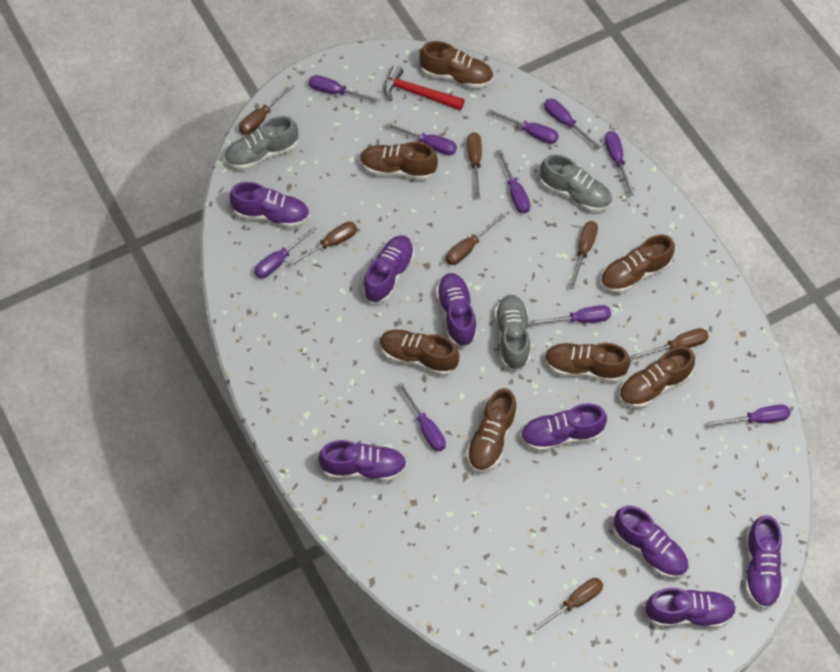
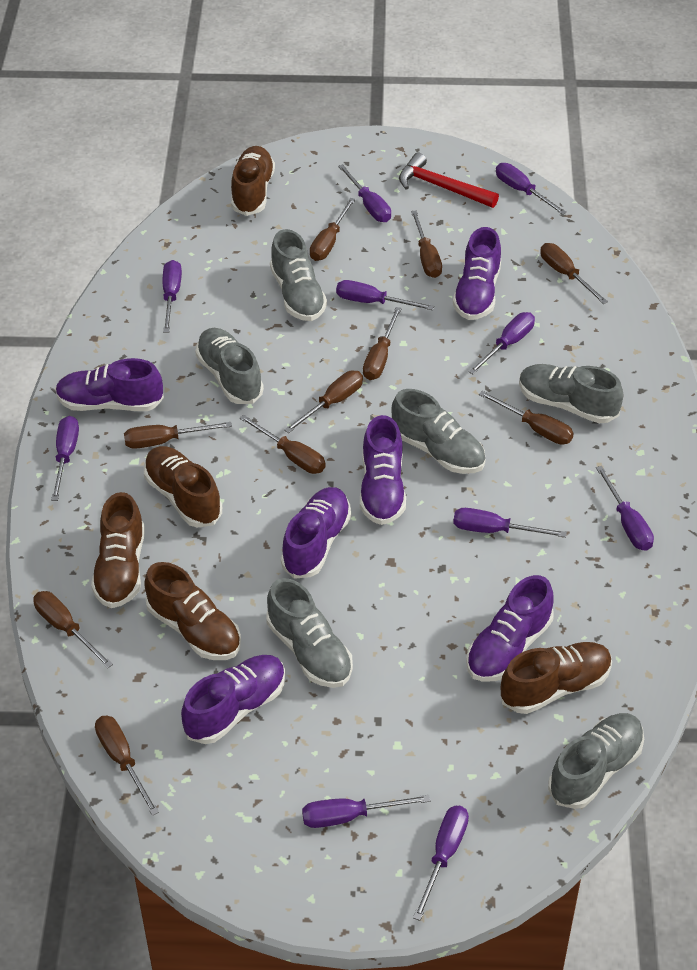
brown screwdriver: [239,84,294,135] [288,222,357,266] [445,214,505,265] [467,132,482,199] [530,578,603,634] [569,221,598,289] [631,328,709,360] = 7 -> [33,591,113,669] [95,716,159,816] [124,422,232,449] [239,415,326,474] [284,370,363,433] [310,198,355,261] [363,307,402,380] [411,210,442,278] [479,391,574,445] [540,243,608,304] = 10
brown shoe: [360,142,438,180] [379,330,459,376] [420,41,493,89] [467,388,517,472] [545,343,630,382] [600,235,675,293] [619,347,695,408] = 7 -> [91,492,145,608] [144,446,222,528] [144,562,241,660] [231,146,275,216] [501,642,612,714] = 5
grey shoe: [225,116,298,170] [495,295,530,371] [540,154,612,212] = 3 -> [195,328,264,404] [266,578,353,688] [270,229,327,321] [392,389,485,474] [519,364,623,423] [548,713,644,809] = 6
purple shoe: [230,182,310,228] [318,440,407,481] [363,235,414,303] [436,273,477,348] [520,403,607,451] [613,506,688,578] [645,588,736,628] [745,515,783,609] = 8 -> [55,358,164,411] [181,655,285,744] [281,487,351,579] [360,415,406,525] [453,227,501,320] [466,575,554,682] = 6

